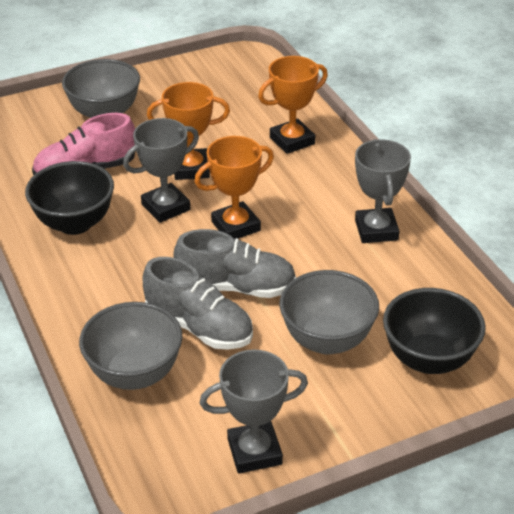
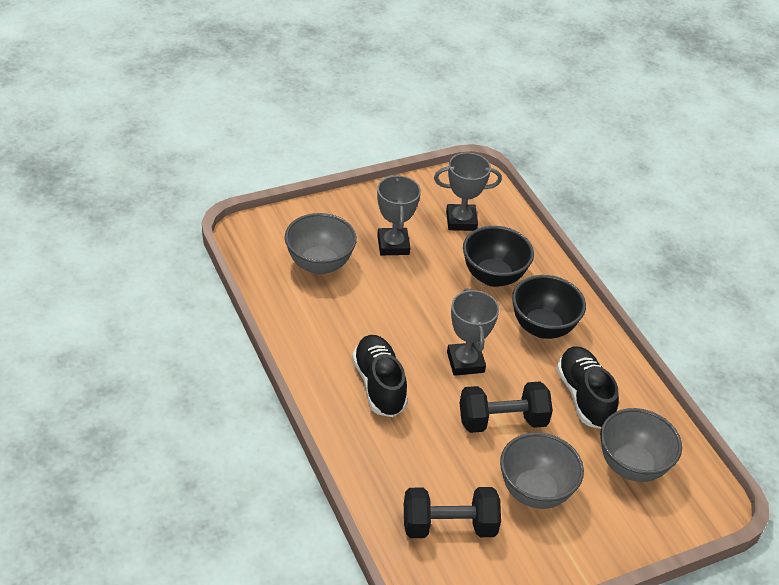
black dumbbell: none = 0 -> [404,487,501,538] [460,381,553,433] = 2
black shoe: none = 0 -> [352,335,408,417] [557,347,619,429] = 2
grey shoe: [143,257,253,350] [174,229,296,298] = 2 -> none = 0
orange trophy: [147,82,230,180] [194,136,274,239] [258,56,328,154] = 3 -> none = 0
pink shoe: [32,113,135,175] = 1 -> none = 0

